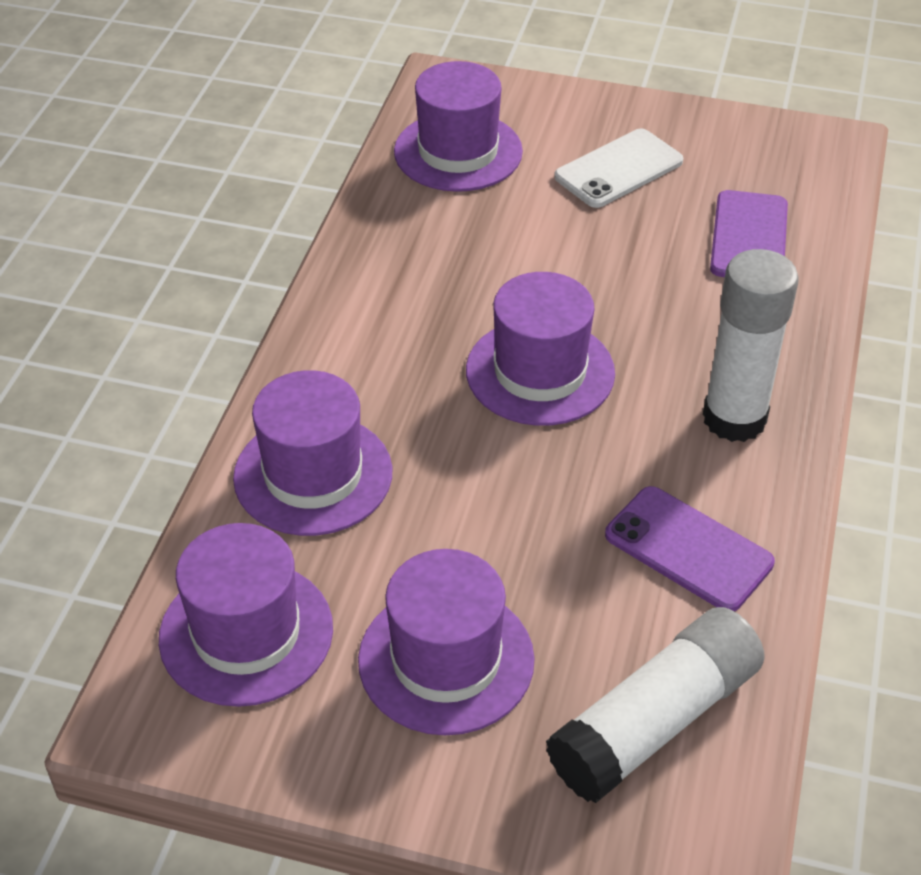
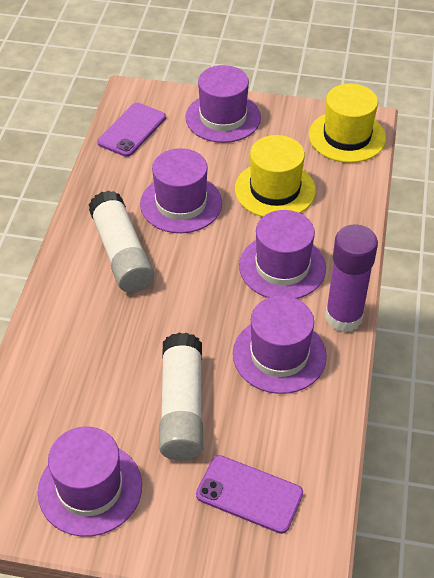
purple glue stick: none = 0 -> [325,224,378,332] = 1
white phone: [554,129,683,208] = 1 -> none = 0
yellow hat: none = 0 -> [235,135,316,217] [309,83,386,163] = 2

